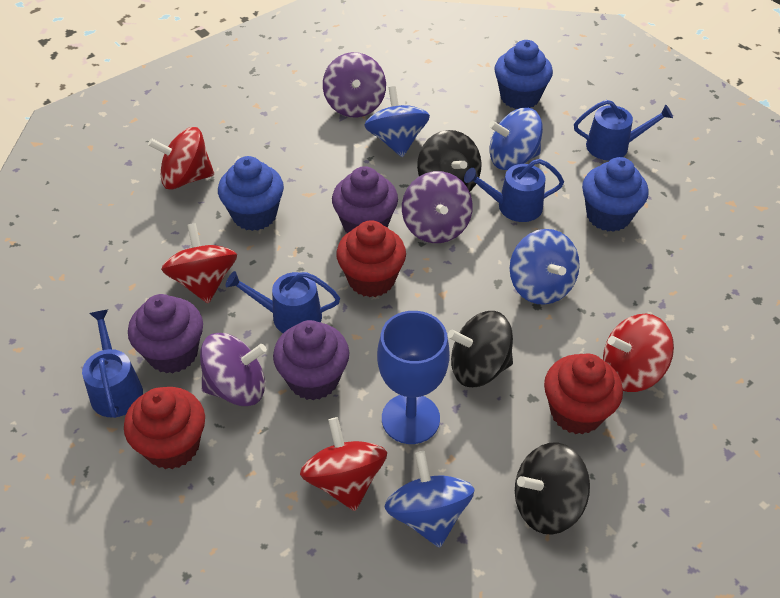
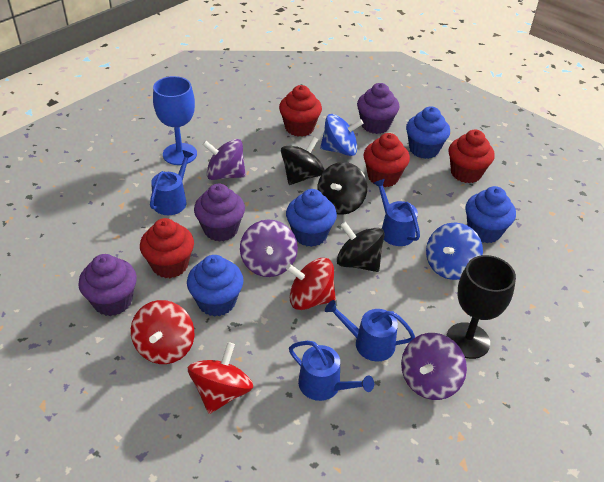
black goblet: none = 0 -> [446,255,516,359] = 1
blue cupcake: [218,156,284,231] [494,40,553,109] [582,157,649,232] = 3 -> [187,255,244,317] [286,189,337,247] [406,106,450,159] [465,186,516,243] = 4
blue spinning top: [364,86,430,157] [384,451,475,548] [489,108,543,170] [510,229,580,305] = 4 -> [320,114,364,156] [426,223,483,280] = 2
red cupcake: [124,387,205,469] [336,220,406,297] [544,354,623,435] = 3 -> [140,218,194,278] [279,85,322,137] [363,133,410,187] [449,130,495,183] = 4
red spinning top: [148,127,214,190] [161,223,237,303] [300,417,387,511] [603,314,674,392] = 4 -> [131,300,194,364] [188,342,253,414] [286,258,336,310] = 3

